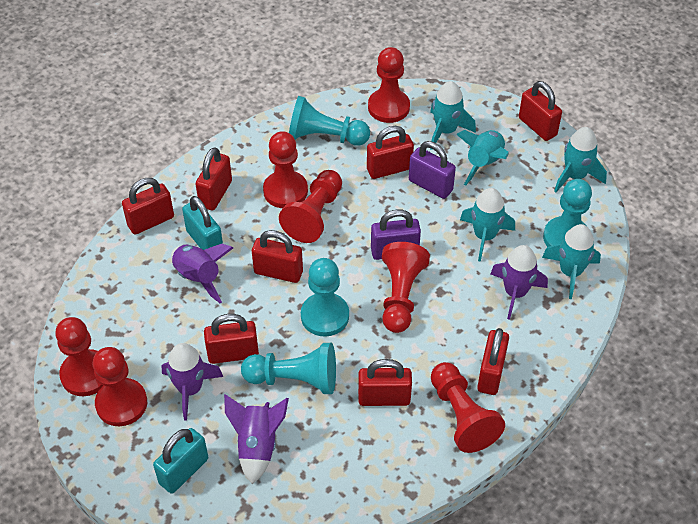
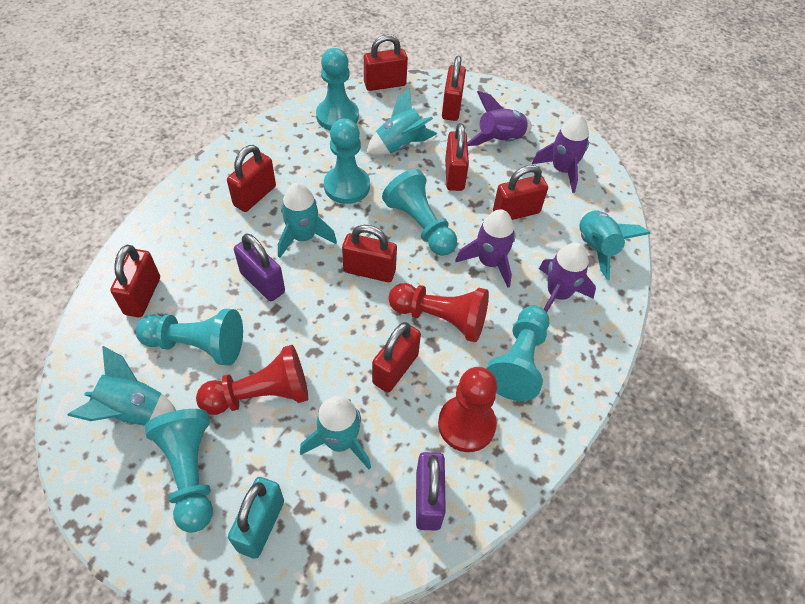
red pawn: [55,317,103,396] [93,347,147,426] [263,131,308,208] [279,170,342,243] [368,47,410,123] [382,242,430,333] [431,362,505,453] = 7 -> [196,345,308,415] [388,283,489,342] [438,367,497,452] = 3
turquoise padlock: [153,428,208,494] [182,196,223,250] = 2 -> [228,477,284,559] = 1
turquoise pawn: [241,343,336,394] [289,96,370,146] [301,258,349,336] [543,179,592,247] = 4 -> [136,309,243,366] [145,409,213,533] [316,48,359,130] [324,119,370,204] [382,169,457,256] [486,306,549,401] = 6

